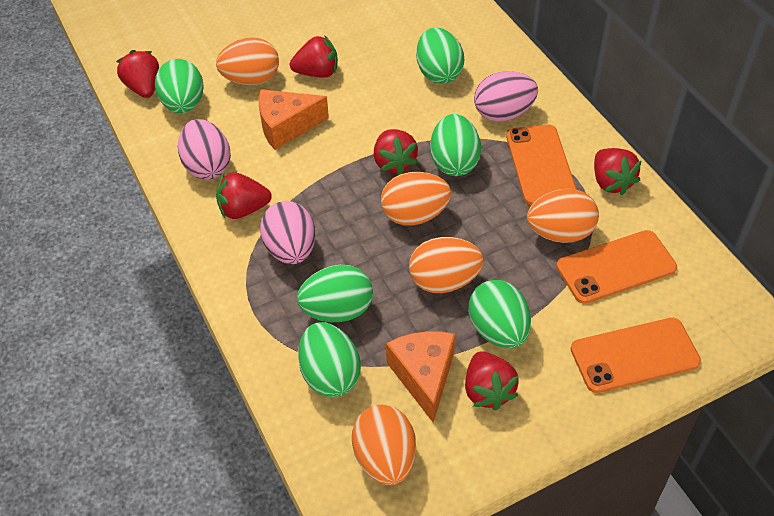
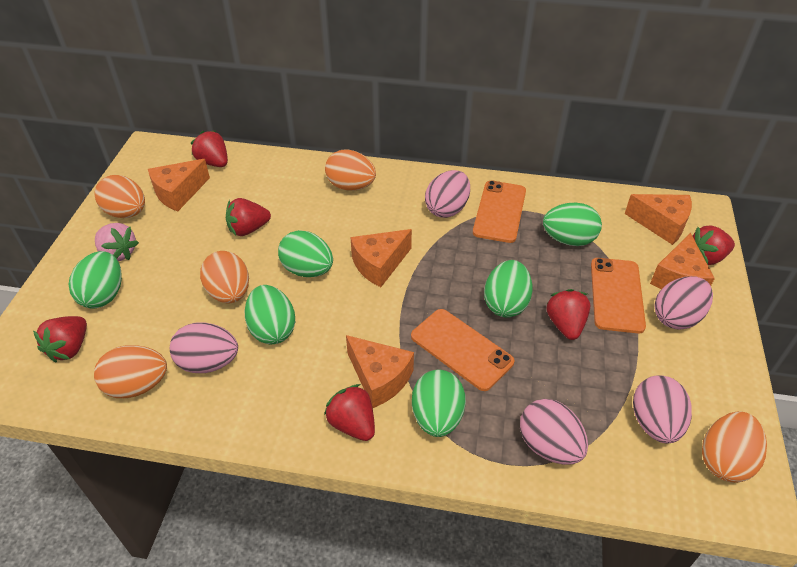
orange cheese: [259,89,329,150] [386,331,455,423] = 2 -> [148,159,210,212] [346,335,414,408] [350,229,412,287] [625,194,692,245] [650,233,715,289] = 5
pink egg: [178,119,231,179] [260,201,316,264] [474,71,538,122] = 3 -> [170,322,238,373] [425,170,470,218] [520,399,588,465] [633,375,692,443] [655,276,713,330] = 5
pink strawberry: none = 0 -> [95,223,139,261] = 1

